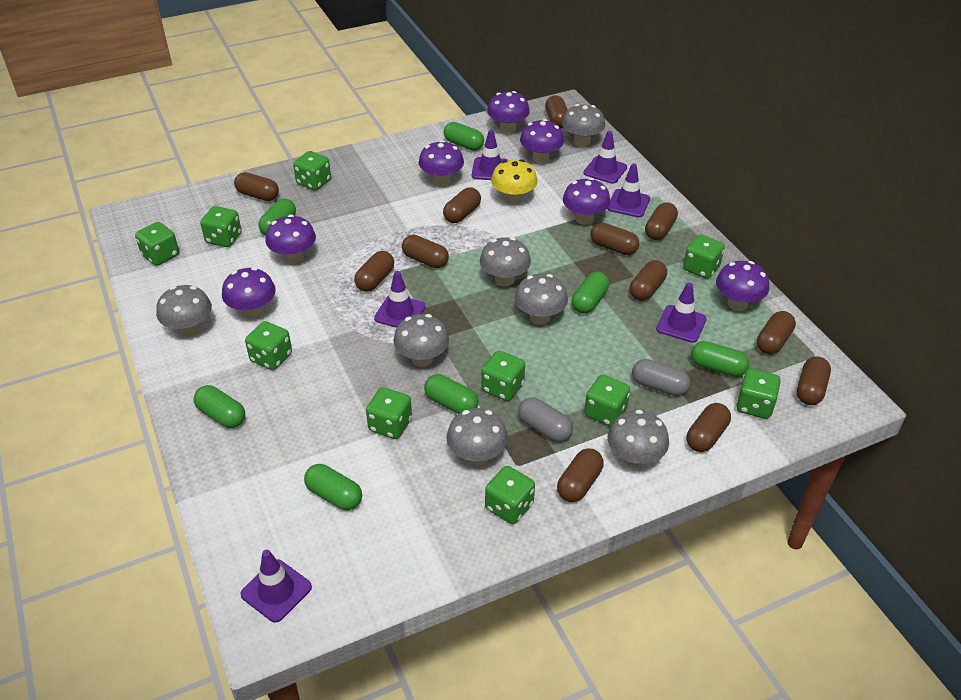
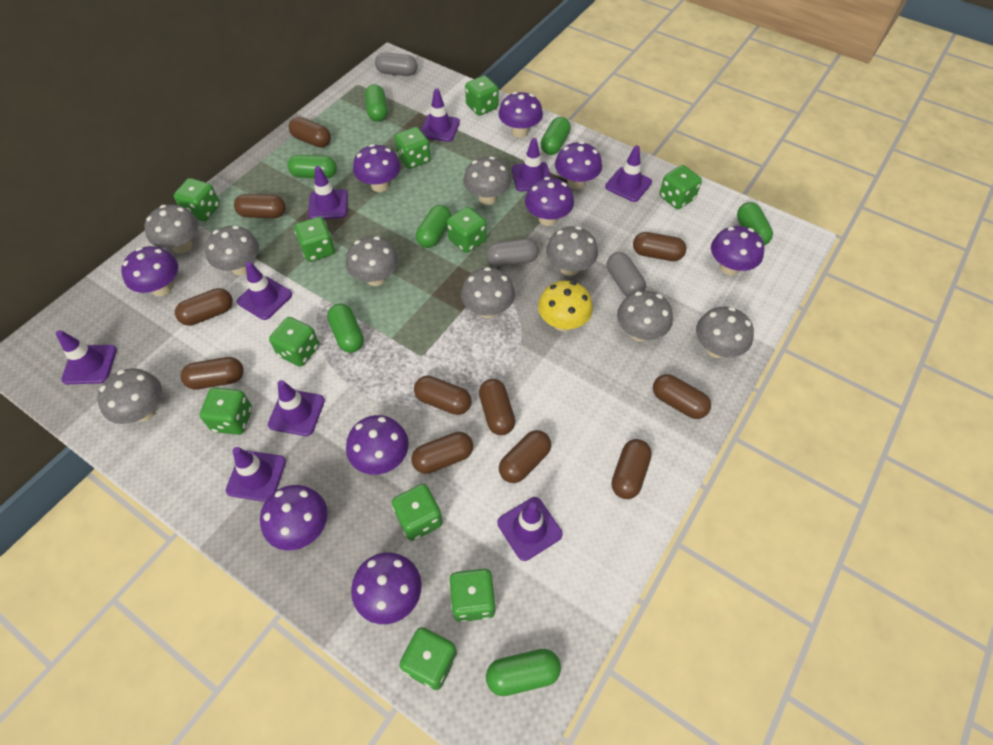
brown capsule: [234,172,279,201] [354,251,394,292] [402,235,449,268] [443,187,481,223] [545,95,568,128] [557,448,604,502] [591,223,639,255] [630,260,667,301] [645,202,678,240] [687,403,731,452] [757,311,796,354] [797,356,831,405] = 12 -> [175,288,233,326] [181,357,244,390] [234,194,286,218] [289,117,331,148] [411,432,473,474] [414,376,471,415] [479,379,515,435] [499,430,551,483] [612,439,652,499] [633,232,686,261] [653,374,711,419] = 11
green dice: [135,222,179,266] [200,206,242,247] [245,321,292,370] [293,151,331,191] [366,387,412,439] [481,350,525,401] [485,466,535,524] [584,374,630,427] [683,234,725,279] [736,369,781,419] = 10 -> [174,178,220,221] [200,387,252,435] [269,317,319,367] [294,217,335,262] [392,484,443,541] [394,127,431,169] [399,627,457,690] [447,207,487,253] [449,569,496,622] [465,75,498,116] [660,165,702,209] = 11
grey capsule: [518,397,573,442] [632,359,691,396] = 2 -> [375,53,417,76] [486,238,539,267] [607,252,646,296] = 3
grey mushroom: [156,285,212,337] [393,314,449,367] [447,408,508,466] [480,237,531,287] [515,274,568,325] [562,104,605,147] [608,410,669,468] = 7 -> [97,368,162,424] [144,205,199,254] [205,226,259,275] [346,236,398,286] [461,267,515,318] [463,157,511,205] [546,226,598,276] [617,290,673,342] [696,307,754,358] = 9
purple mushroom: [222,267,276,319] [266,215,316,264] [419,140,464,186] [487,91,530,134] [520,119,564,164] [563,178,610,225] [716,261,769,311] = 7 -> [121,246,178,296] [260,485,328,550] [346,415,409,475] [351,552,422,624] [353,144,401,192] [498,92,543,138] [525,177,574,226] [555,141,602,189] [711,226,764,275] = 9
purple traffic cone: [240,550,312,622] [374,271,426,328] [472,130,508,180] [584,131,627,184] [607,163,650,218] [656,282,707,343] = 6 -> [56,330,117,384] [226,447,286,502] [237,262,292,320] [268,380,325,436] [308,166,348,219] [421,88,460,142] [497,497,563,561] [512,138,551,192] [605,146,652,202] = 9

